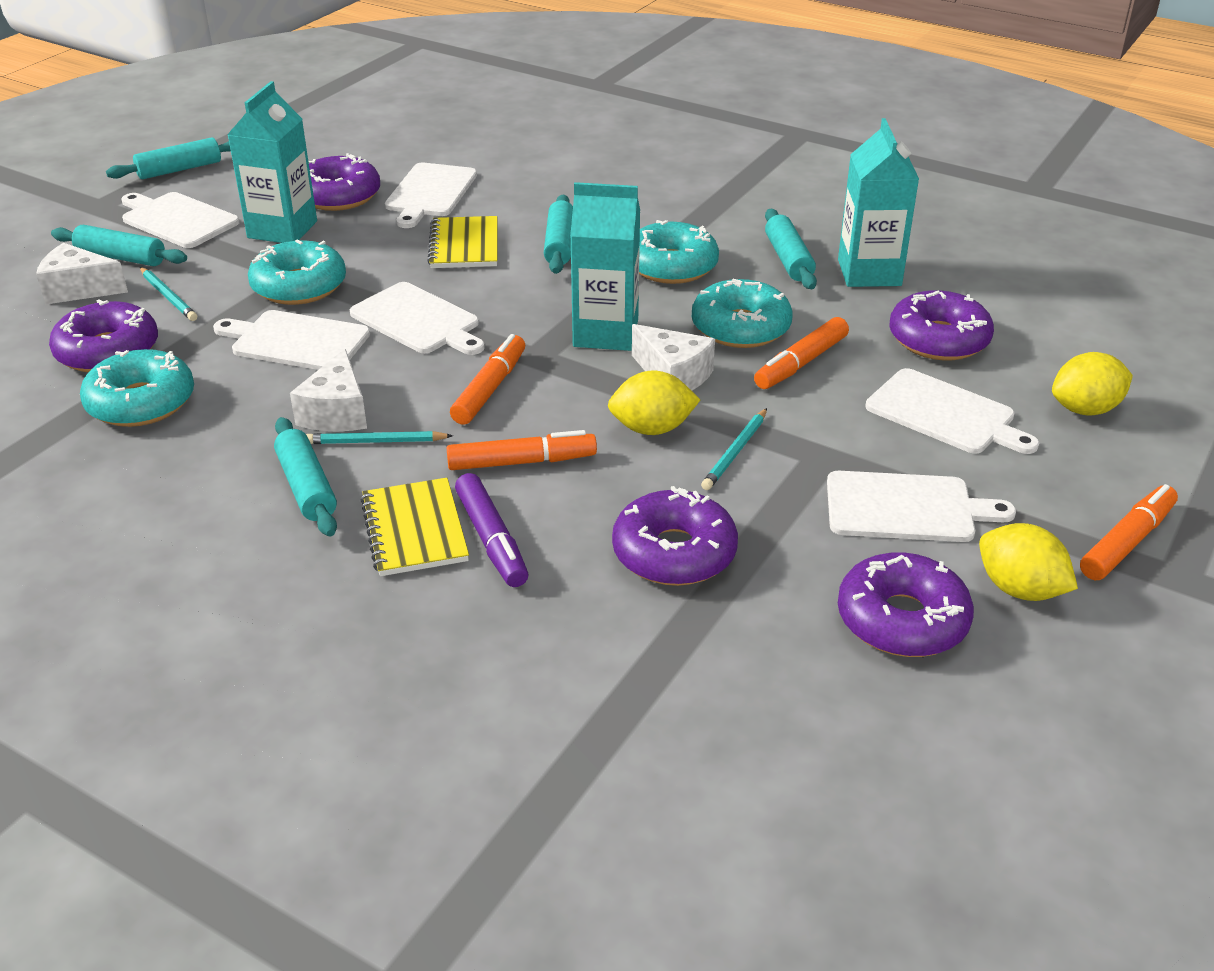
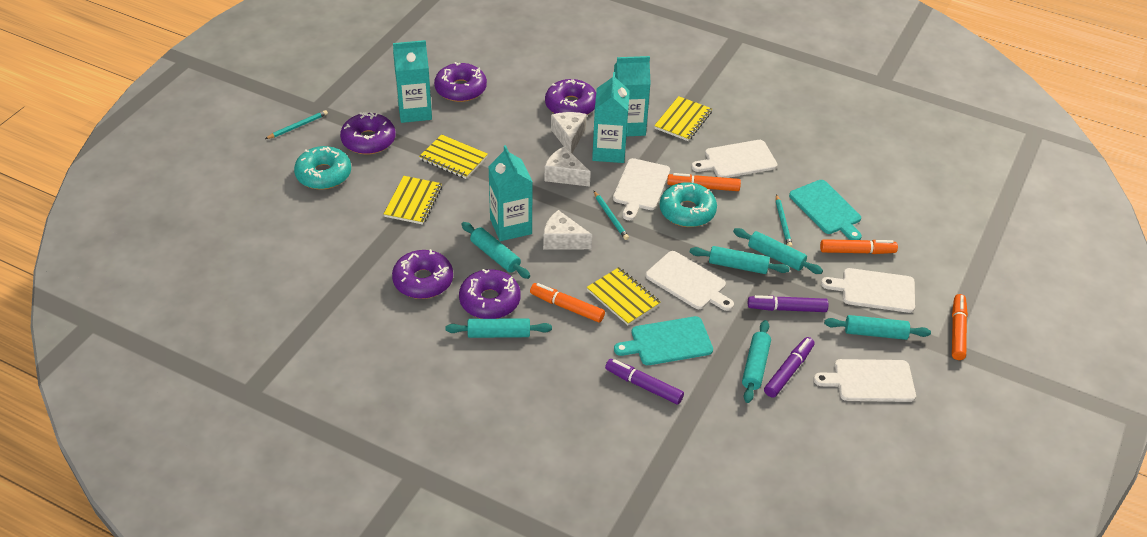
purple marker: [455,473,528,587] = 1 -> [605,359,684,405] [748,295,828,312] [764,337,814,398] = 3
turquoise carton: [227,81,317,243] [570,182,640,351] [838,118,919,287] = 3 -> [393,40,432,123] [488,145,533,241] [592,72,630,163] [614,56,651,136] = 4
turquoise cutting board: none = 0 -> [614,316,713,365] [789,180,862,240] = 2
turquoise donut: [80,349,194,427] [248,240,346,305] [639,220,719,284] [692,279,793,348] = 4 -> [294,146,351,190] [660,182,717,227] = 2
turquoise rolling pin: [51,225,187,266] [106,137,231,179] [274,417,337,537] [544,195,573,274] [765,209,817,289] = 5 -> [445,318,552,338] [462,222,530,279] [690,246,790,274] [733,228,823,274] [742,320,771,403] [824,315,931,340] = 6
white cutting board: [121,192,240,248] [213,310,370,370] [350,282,485,355] [385,163,477,228] [827,471,1016,542] [865,368,1039,454] = 6 -> [613,158,670,220] [646,251,734,311] [691,140,778,178] [814,359,916,402] [821,268,915,313] = 5
yellow lemon: [608,371,700,435] [979,523,1078,601] [1052,352,1133,416] = 3 -> none = 0
yellow notebook: [360,478,469,576] [427,216,497,268] = 2 -> [384,176,442,225] [419,134,488,179] [587,267,661,325] [654,96,712,141] = 4

